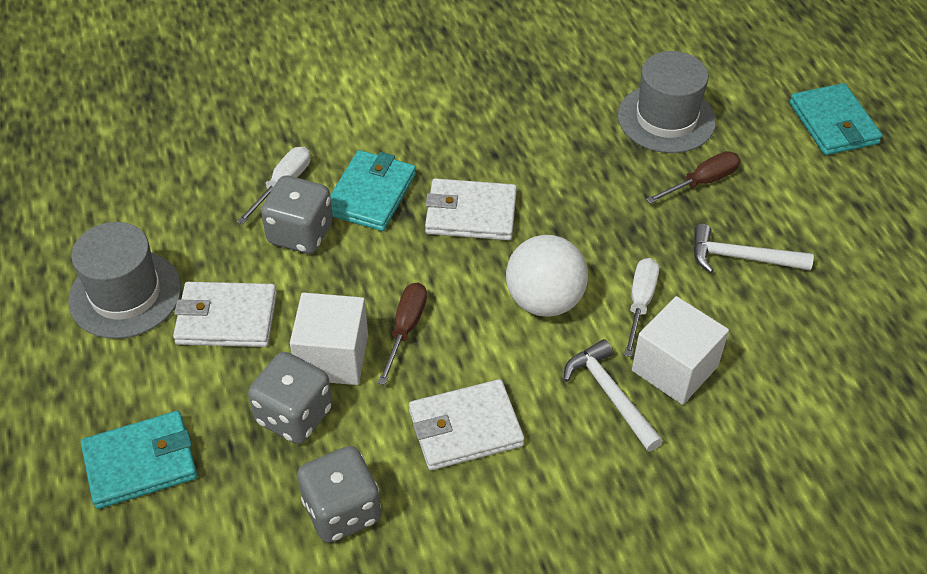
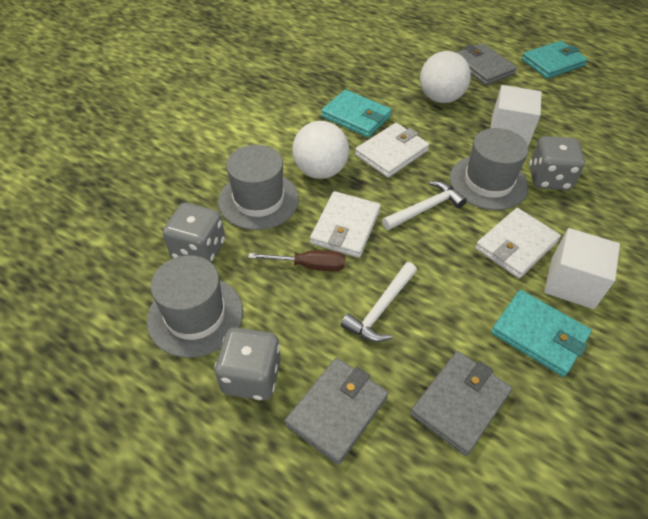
brown screwdriver: [378,282,427,385] [646,151,740,204] = 2 -> [248,250,345,272] = 1
grey hat: [68,222,181,339] [618,51,716,153] = 2 -> [147,255,243,358] [218,145,299,230] [450,128,529,210] = 3
grey wallet: none = 0 -> [285,358,388,465] [410,351,512,456] [456,43,517,85] = 3
white ball: [506,235,588,317] = 1 -> [292,121,349,179] [420,51,471,103] = 2
white screwdriver: [237,147,311,224] [624,258,659,357] = 2 -> none = 0

